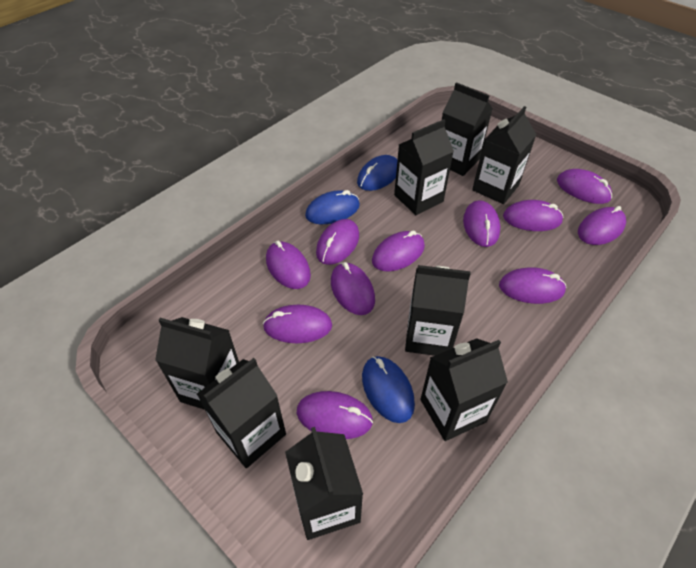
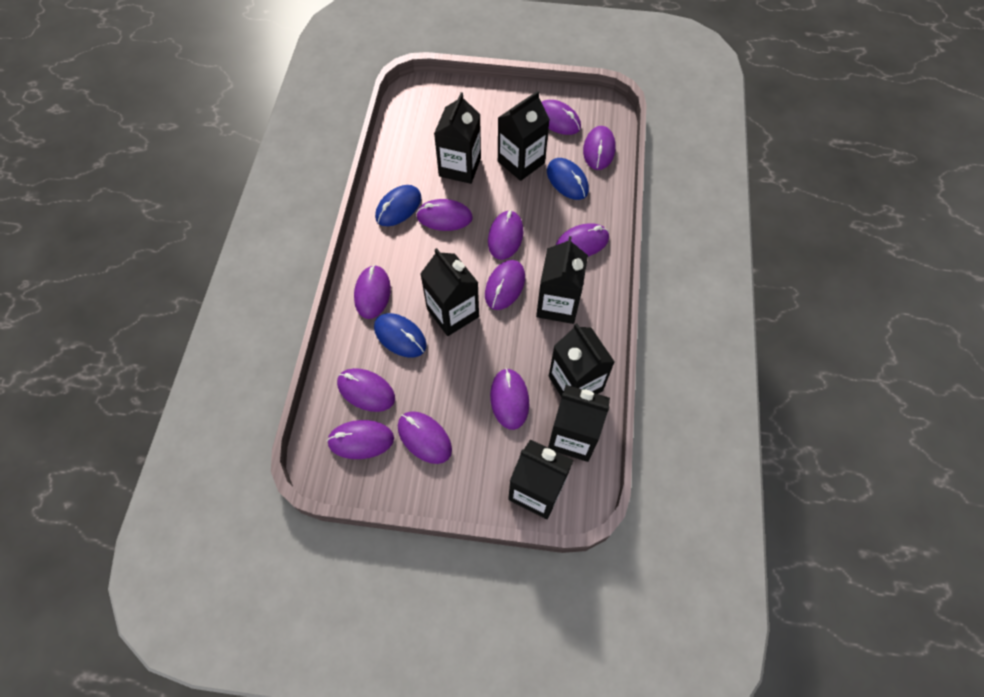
black carton: [155,317,239,410] [197,358,286,468] [285,427,363,540] [394,119,454,215] [405,265,471,356] [420,338,508,441] [442,82,493,176] [472,106,536,204] = 8 -> [420,248,479,336] [434,92,481,184] [498,91,550,181] [508,439,574,519] [536,236,588,324] [548,385,610,462] [549,323,615,397] = 7

